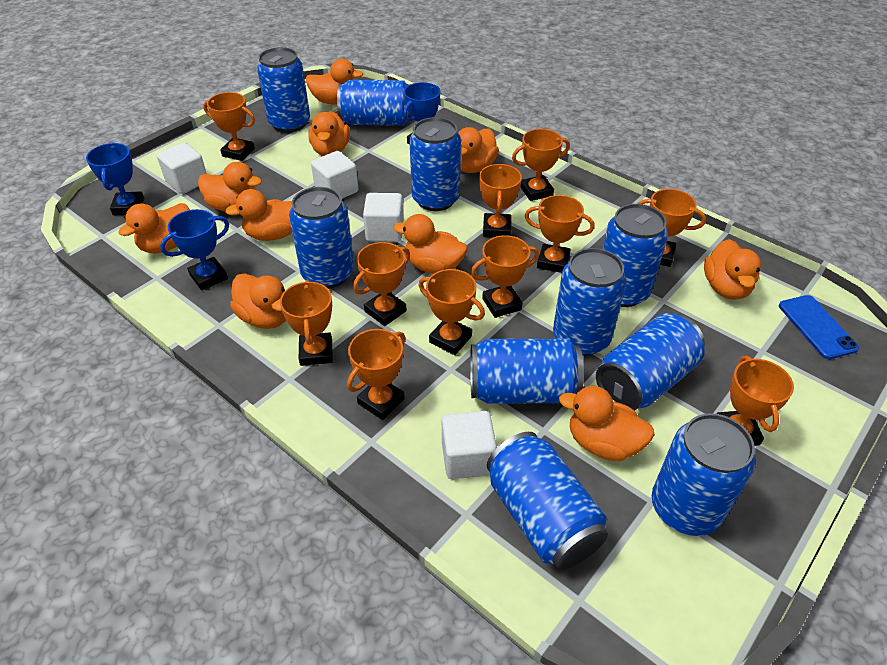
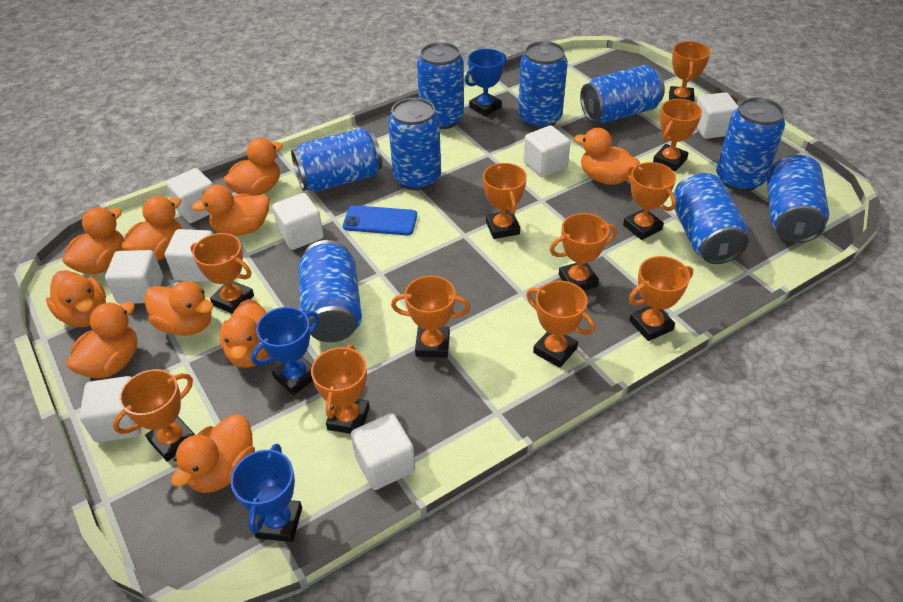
blue can: [257,47,310,133] [289,187,354,288] [337,80,411,126] [410,117,461,211] [470,339,584,404] [487,432,608,570] [553,248,626,356] [596,313,705,411] [603,204,668,307] [652,413,755,536] = 10 -> [291,128,382,192] [298,240,362,342] [388,98,441,190] [417,42,464,129] [518,41,568,129] [580,65,665,123] [673,172,749,264] [716,97,785,192] [767,155,829,243] = 9
white cube: [157,143,207,194] [311,151,358,199] [363,193,404,242] [442,411,497,479] = 4 -> [79,376,142,443] [105,250,163,304] [165,229,213,282] [166,168,213,223] [272,193,324,250] [351,413,415,490] [523,125,570,177] [696,92,738,139] = 8

